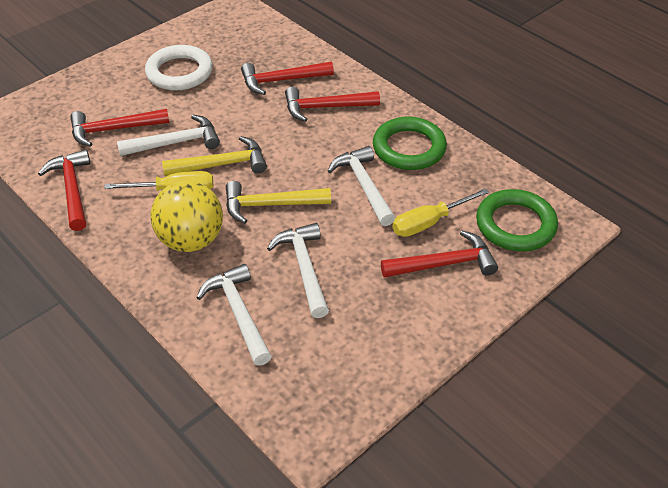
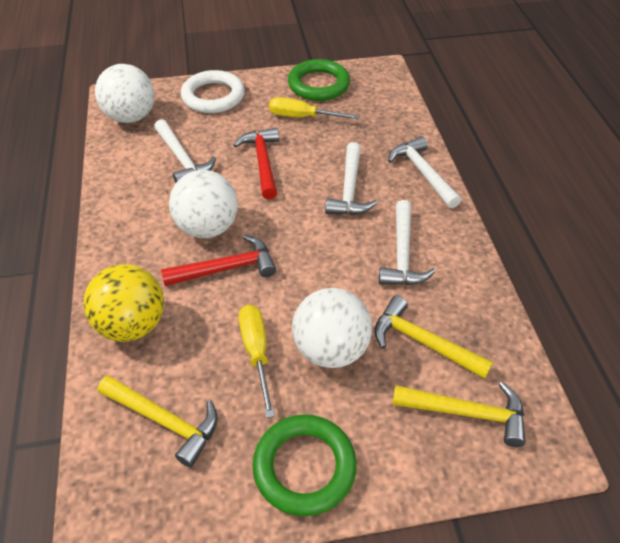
red hammer: [38,150,90,231] [70,109,169,147] [241,61,334,95] [285,87,380,122] [381,231,498,278] = 5 -> [161,234,276,286] [233,128,279,199] = 2
white ball: none = 0 -> [95,64,155,123] [169,170,238,238] [292,288,372,368] = 3
yellow hammer: [162,136,267,176] [226,181,331,224] = 2 -> [98,375,218,467] [374,296,493,379] [392,382,526,447] = 3

